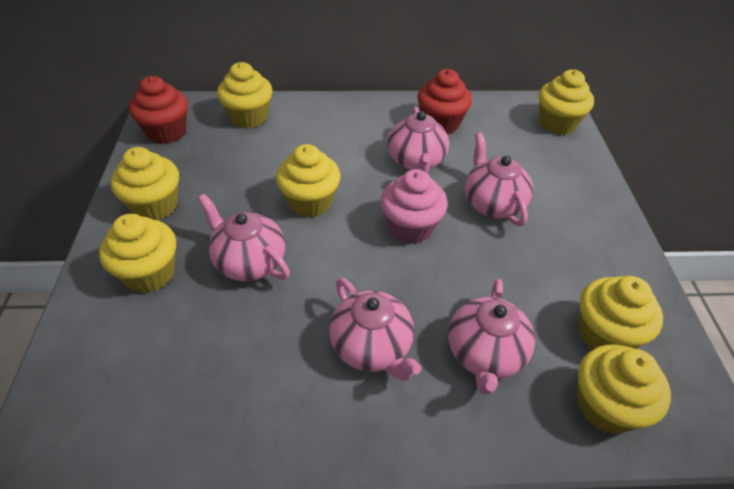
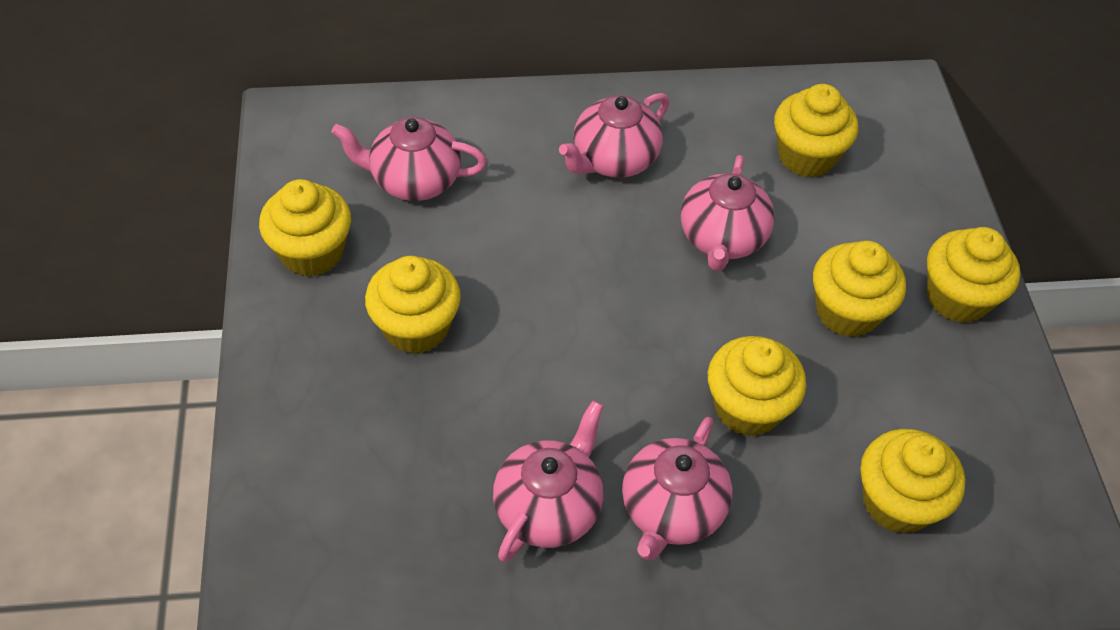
pink cupcake: [381,169,448,244] = 1 -> none = 0
red cupcake: [129,76,188,144] [417,69,472,134] = 2 -> none = 0

